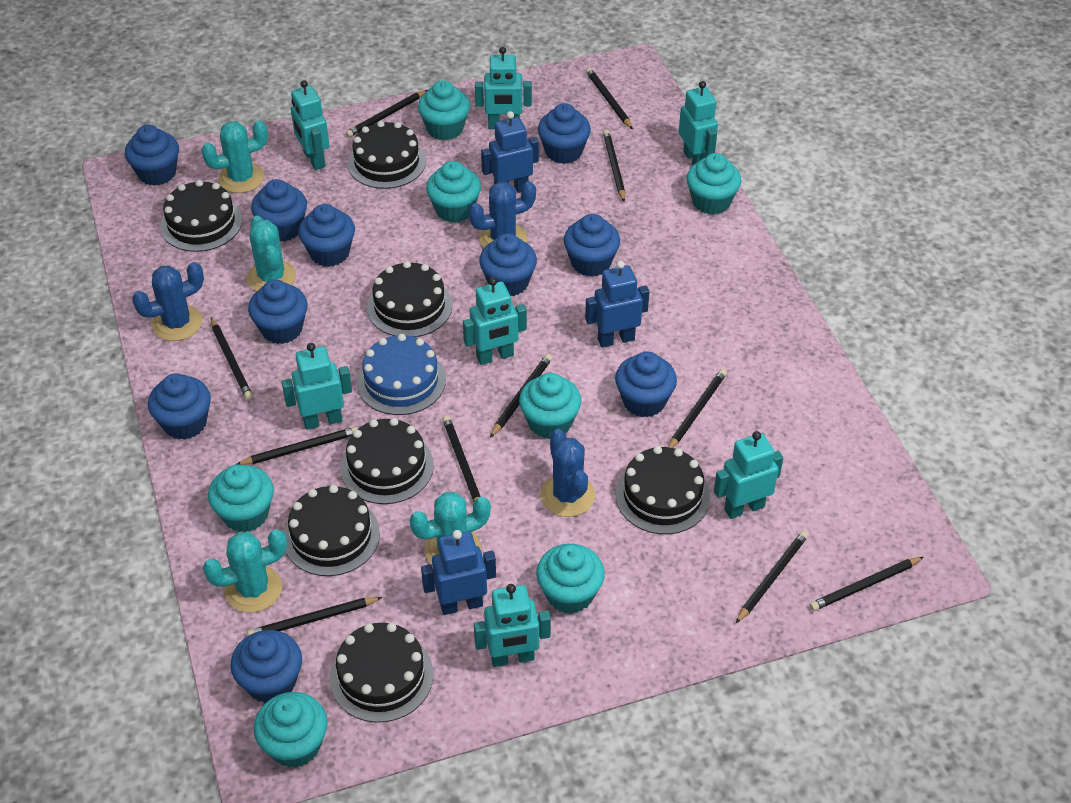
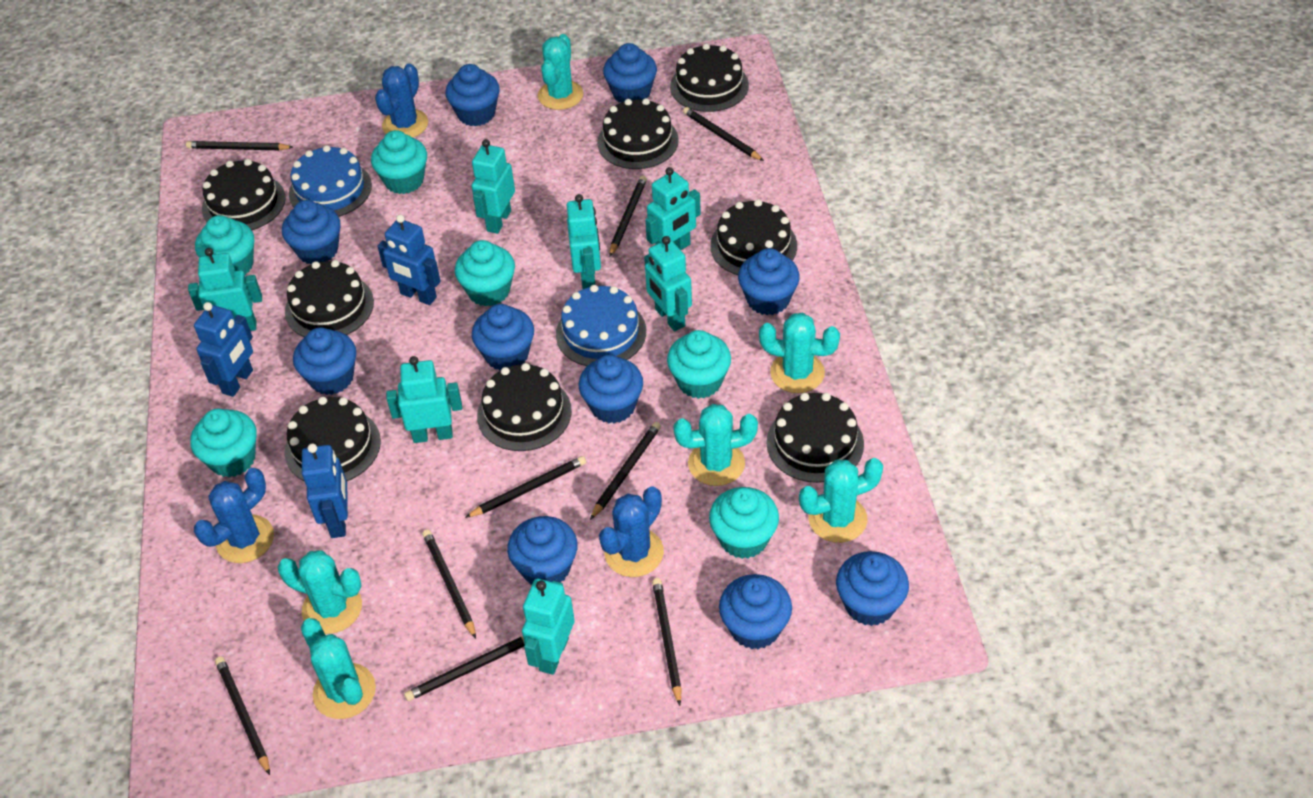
black cake: [160,180,242,252] [284,485,380,576] [330,623,433,723] [340,418,434,504] [348,121,426,189] [367,261,452,337] [616,446,710,534] = 7 -> [202,159,286,230] [285,260,374,337] [285,397,381,481] [477,363,572,451] [597,98,679,169] [670,43,749,112] [710,199,797,275] [766,393,864,483] = 8
black pencil: [211,318,253,400] [237,427,358,465] [247,597,383,636] [346,90,427,137] [442,415,481,502] [490,354,552,438] [586,68,633,129] [603,130,625,202] [668,369,727,448] [736,531,809,623] [809,557,923,611] = 11 -> [186,141,293,150] [215,656,270,775] [404,637,525,701] [422,529,476,639] [465,456,586,518] [590,422,661,520] [609,176,647,257] [652,578,682,706] [683,107,764,161] = 9
blue cake: [357,334,446,415] = 1 -> [289,145,372,217] [556,285,646,366] = 2
turquoise cactus: [201,120,268,193] [203,529,287,613] [247,216,296,291] [409,492,491,564] = 4 -> [277,550,362,634] [301,618,376,719] [538,34,583,110] [673,404,758,486] [759,313,840,393] [799,458,883,543] = 6
turquoise cupcake: [208,464,274,532] [254,692,328,768] [418,80,470,141] [426,161,481,223] [519,373,581,439] [536,544,605,614] [686,153,741,215] = 7 -> [190,409,257,477] [195,215,254,275] [371,130,427,194] [455,240,515,307] [667,330,731,399] [709,487,779,559] = 6

